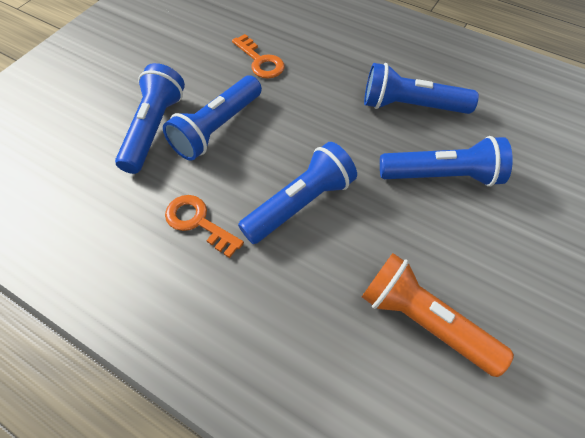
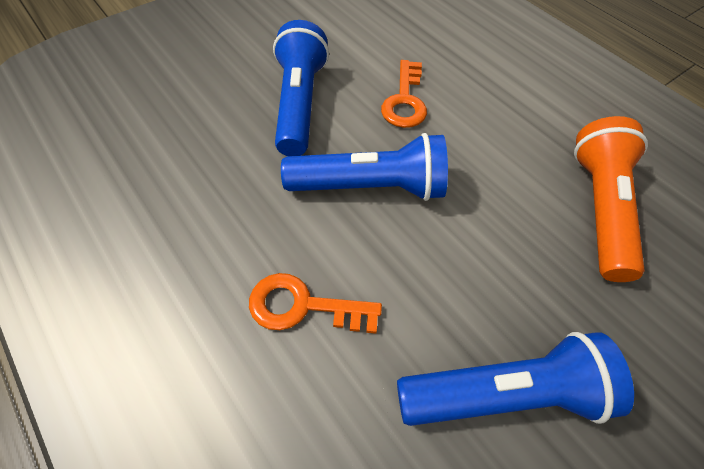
blue flashlight: [115,63,185,174] [163,75,262,161] [238,142,357,244] [364,63,479,114] [380,136,513,187] = 5 -> [273,20,329,156] [281,133,448,201] [397,332,634,426] = 3

